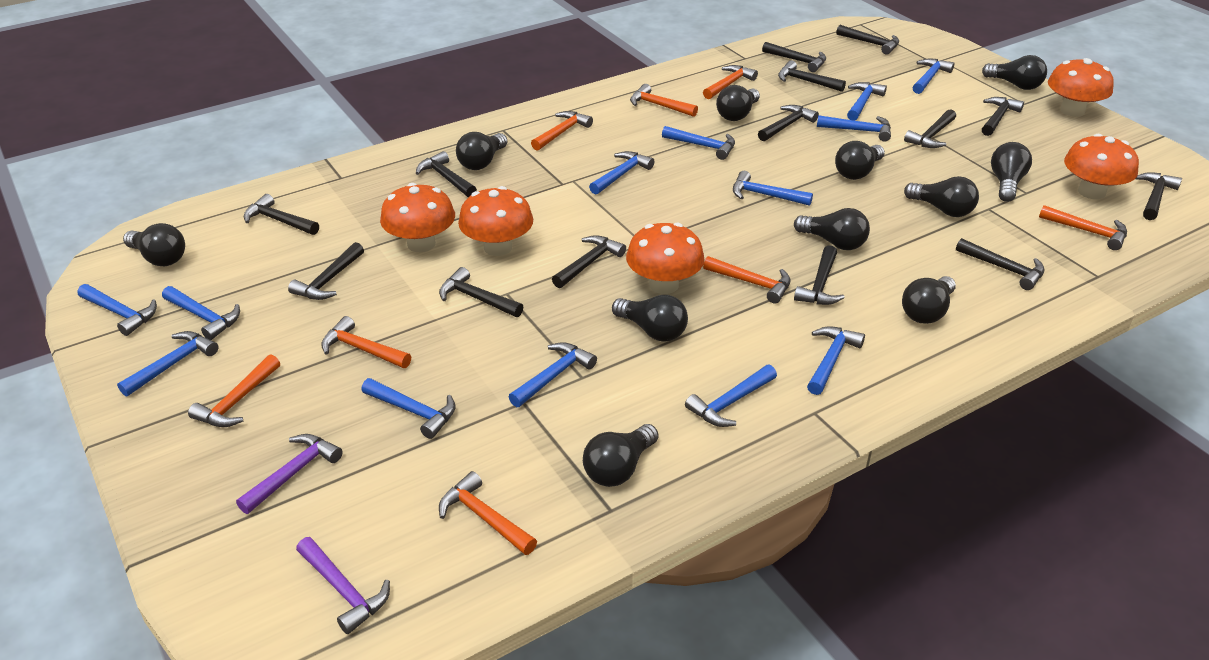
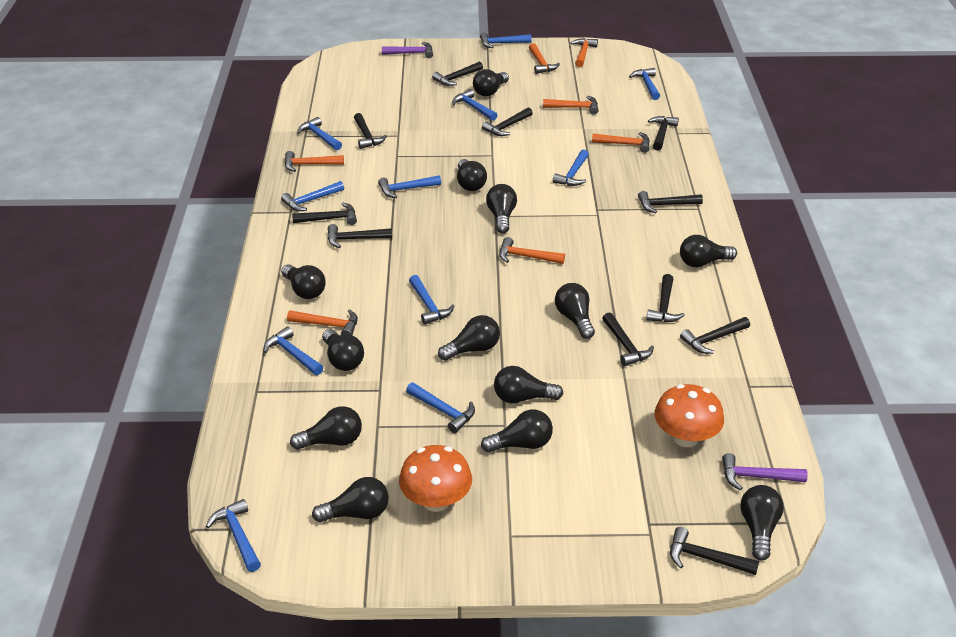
black hammer: [244,194,319,235] [288,242,364,300] [416,151,477,197] [439,267,524,317] [552,235,626,288] [758,105,819,141] [762,42,826,72] [778,60,846,92] [794,245,845,305] [836,25,899,55] [904,109,956,148] [956,238,1044,290] [982,97,1024,136] [1136,172,1182,220] = 14 -> [292,203,357,225] [328,224,392,248] [354,113,387,149] [432,61,483,86] [482,107,533,136] [602,312,654,366] [638,191,703,213] [646,274,685,322] [648,116,679,151] [670,527,759,575] [680,317,750,354] = 11
black light bulb: [123,223,185,266] [456,132,507,170] [583,424,658,487] [612,295,688,342] [716,85,760,121] [794,208,870,250] [835,141,885,180] [902,276,956,324] [904,176,979,217] [982,55,1047,90] [991,142,1032,202] = 11 -> [281,264,326,299] [290,406,362,450] [312,477,389,522] [322,329,364,371] [438,315,500,361] [457,159,487,191] [473,69,509,96] [481,410,553,453] [486,184,517,233] [494,366,564,403] [555,283,595,339] [680,235,737,267] [740,485,784,561] = 13
blue hammer: [77,284,157,336] [117,331,219,397] [162,286,240,340] [361,378,456,439] [509,342,597,407] [589,151,654,195] [662,126,735,160] [685,365,777,427] [733,171,813,206] [807,326,865,395] [817,115,891,142] [847,82,887,121] [913,59,954,94] = 13 -> [206,499,261,572] [264,326,323,375] [281,181,344,211] [297,117,342,150] [378,175,441,198] [406,382,475,433] [409,275,454,325] [452,89,497,121] [480,32,532,48] [553,150,589,186] [629,68,660,100] = 11
orange hammer: [188,354,280,427] [321,316,411,368] [439,471,537,555] [531,111,593,151] [630,84,698,117] [703,65,758,99] [703,256,790,304] [1039,205,1127,250] = 8 -> [285,151,344,172] [287,309,358,335] [499,237,565,264] [529,43,560,74] [543,96,599,115] [570,38,598,67] [592,132,650,153] = 7
orange mushroom: [380,183,455,252] [458,186,533,256] [626,223,705,294] [1048,58,1114,117] [1064,134,1139,199] = 5 -> [399,445,472,512] [655,384,724,447] = 2

